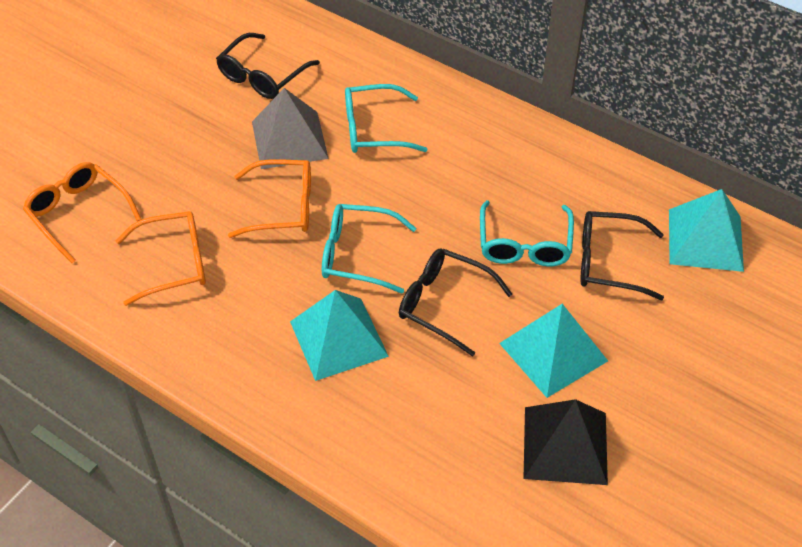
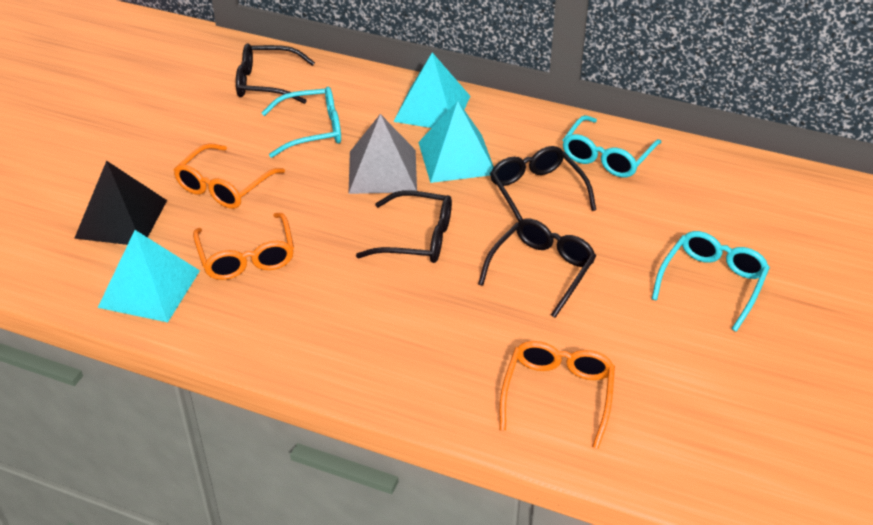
black glasses: [216,33,320,99] [399,248,512,357] [580,211,664,300] = 3 -> [236,43,315,104] [356,190,452,263] [478,219,596,318] [490,146,596,221] = 4

